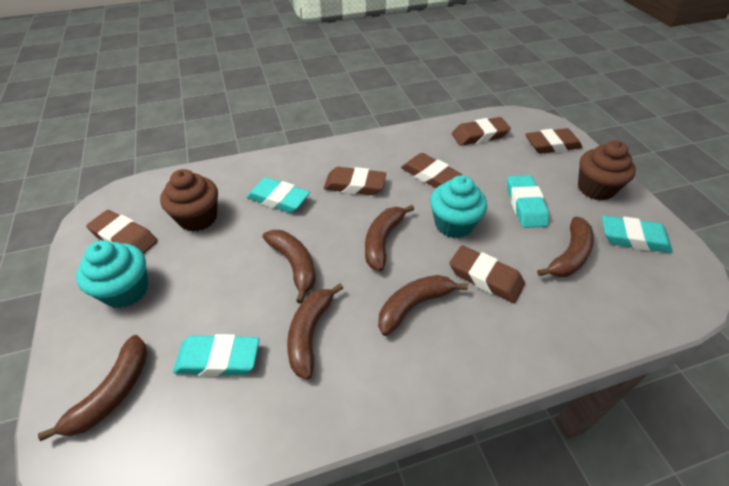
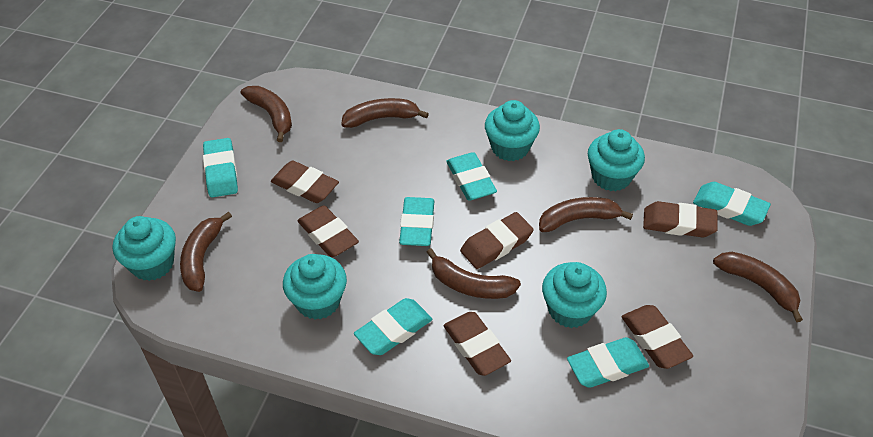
brown cupcake: [160,169,218,232] [578,140,636,200] = 2 -> none = 0
turquoise cupcake: [76,241,148,308] [430,175,487,238] = 2 -> [113,216,176,281] [283,254,347,320] [485,100,540,161] [542,262,607,328] [588,129,645,191] = 5
turquoise eraser: [173,334,259,376] [247,177,310,213] [507,175,549,228] [602,215,672,253] = 4 -> [203,138,238,197] [354,298,432,355] [399,197,434,246] [446,152,497,201] [567,337,649,388] [693,182,771,226] = 6

